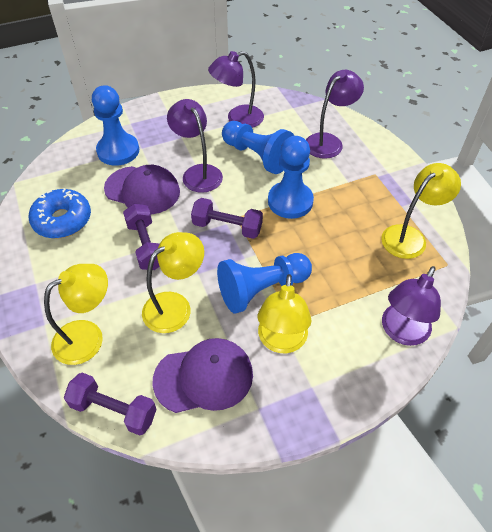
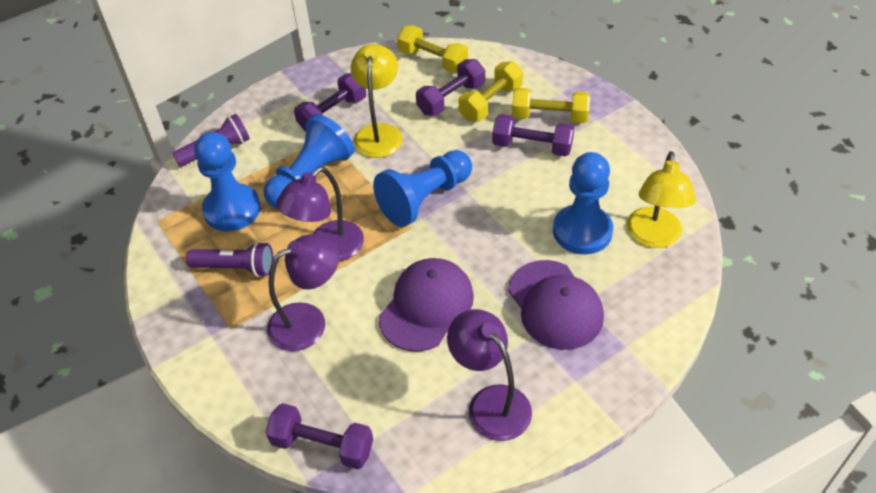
blue donut: [29,188,91,238] = 1 -> none = 0
purple dumbbell: [64,373,157,436] [123,204,160,270] [191,198,263,239] = 3 -> [265,403,373,469] [294,73,366,131] [416,59,485,116] [492,114,574,157] = 4
purple flashlight: none = 0 -> [172,114,250,167] [186,242,273,277] = 2
purple lamp: [167,99,223,193] [208,51,264,128] [306,70,364,159] [382,266,441,346] = 4 -> [267,235,339,351] [276,167,364,261] [447,309,532,441] = 3
yellow dumbbell: none = 0 -> [397,25,468,73] [459,61,523,121] [512,88,590,123] = 3
yellow lamp: [44,264,108,365] [142,232,204,333] [258,274,312,353] [381,163,461,259] = 4 -> [351,44,403,158] [627,151,696,248] = 2

